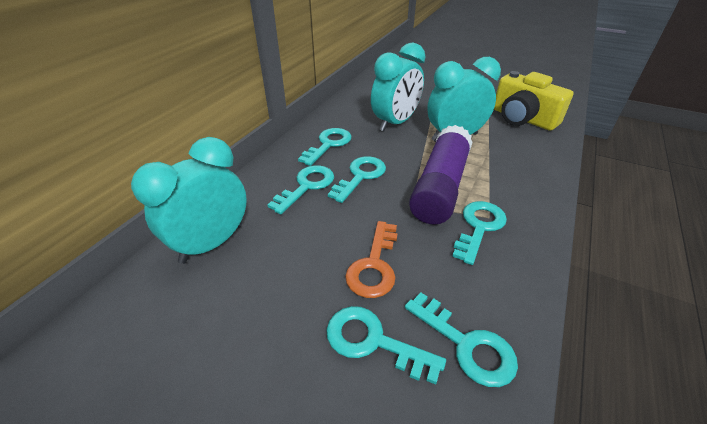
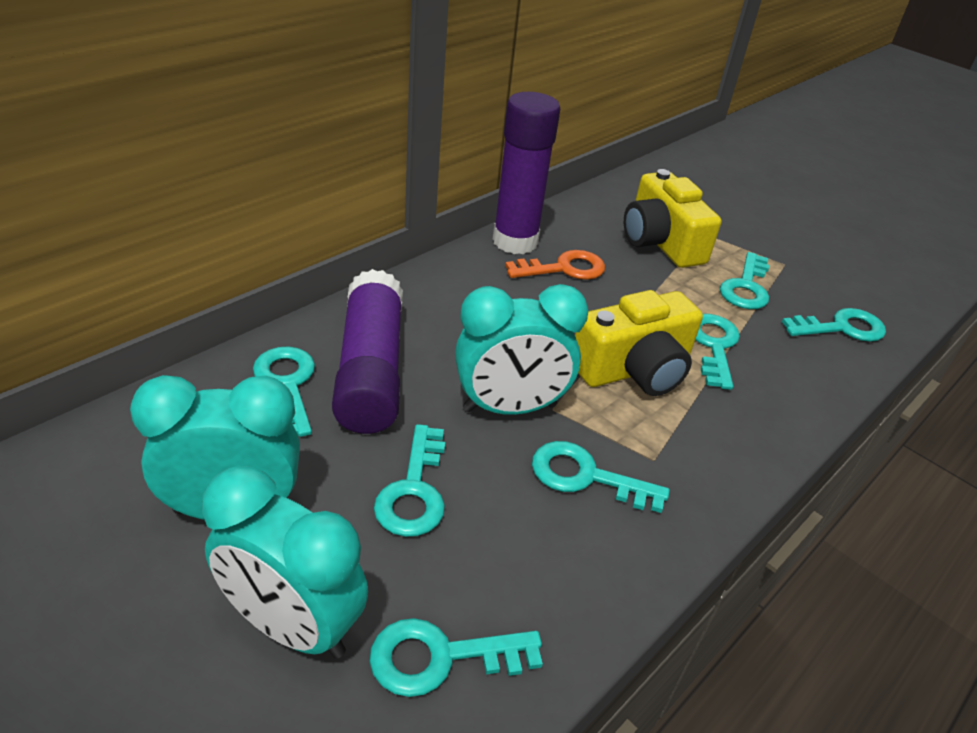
purple glue stick: [409,125,472,225] = 1 -> [332,269,403,434] [493,92,560,254] = 2
turquoise key: [268,165,334,214] [298,128,352,166] [327,306,446,385] [328,156,386,203] [405,292,518,387] [452,201,507,265] = 6 -> [253,346,315,437] [369,618,543,697] [374,424,445,537] [532,441,670,513] [695,314,740,390] [720,252,770,309] [782,308,886,342] = 7
yellow camera: [494,71,574,131] = 1 -> [575,290,703,396] [624,169,722,268] = 2

